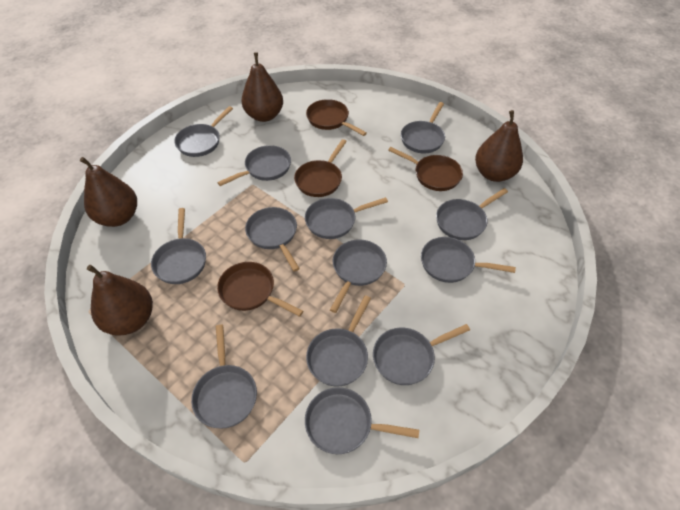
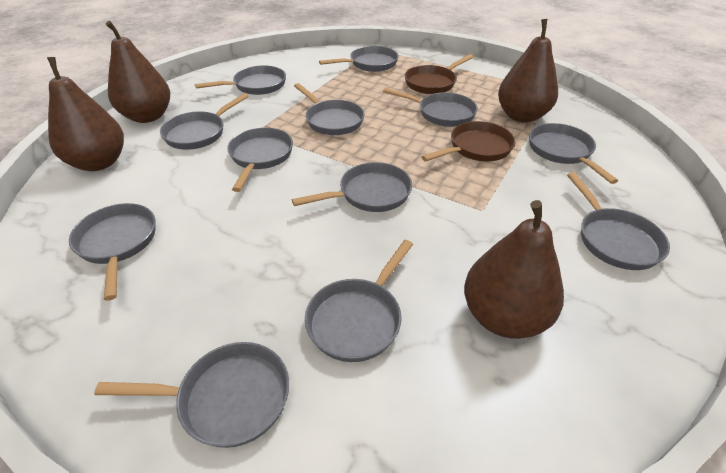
brown pan: [217,262,303,317] [294,139,347,197] [306,99,367,136] [388,147,463,191] = 4 -> [405,54,473,94] [421,121,516,162] = 2
grey pan: [151,208,206,284] [174,106,233,157] [191,324,257,428] [217,145,291,186] [245,207,300,272] [305,197,388,239] [305,387,419,454] [306,295,371,386] [330,240,387,313] [373,324,470,385] [401,102,445,153] [421,237,516,283] [436,188,508,240] = 13 -> [69,203,156,301] [94,342,289,448] [160,93,248,150] [195,66,286,95] [227,128,293,192] [292,162,412,212] [294,83,365,135] [305,240,413,362] [319,46,399,72] [383,88,478,127] [529,123,618,184] [567,172,670,270] = 12

